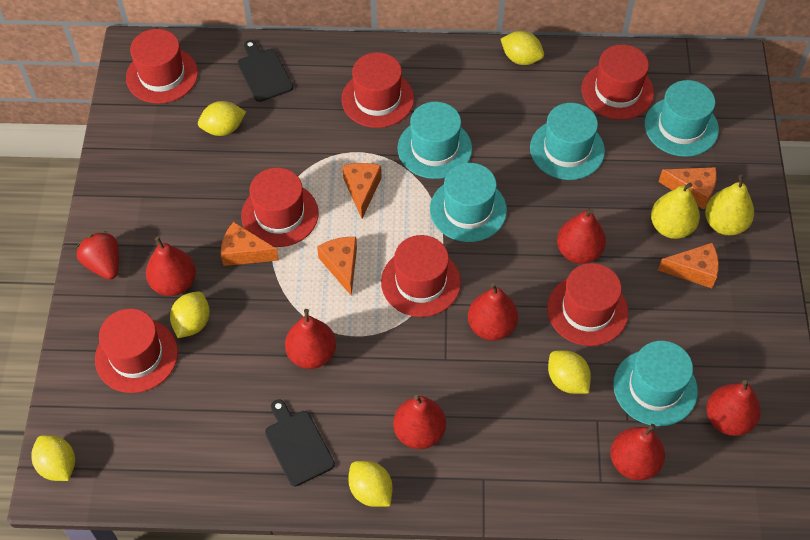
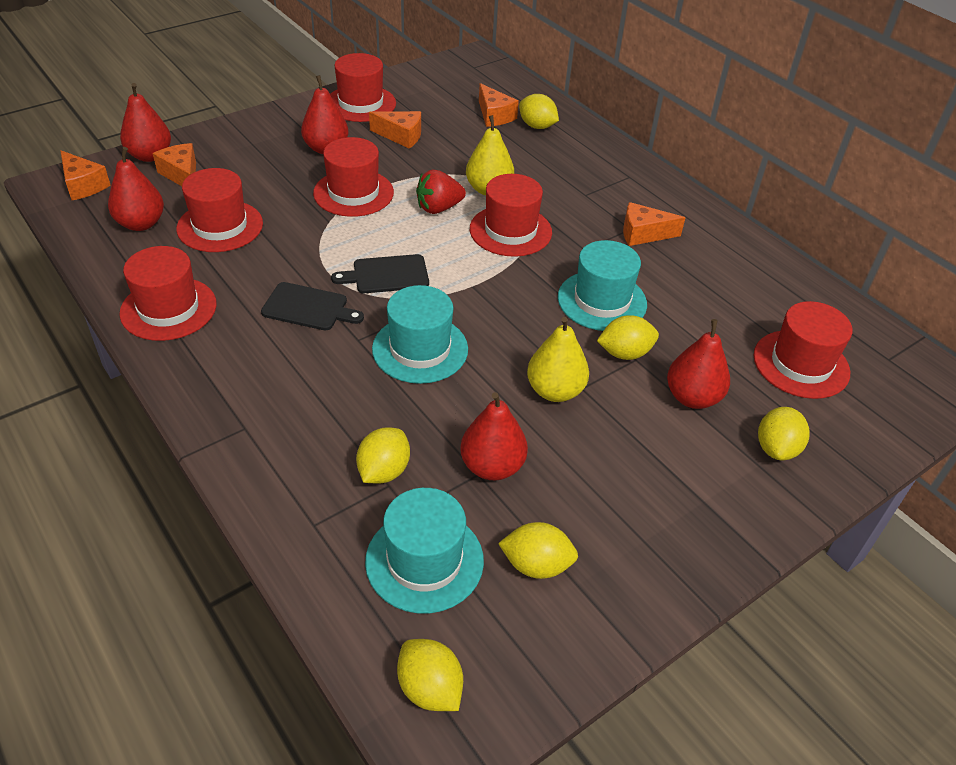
red hat: [95,309,178,393] [126,29,198,104] [241,168,319,247] [341,52,414,128] [381,235,461,317] [547,263,628,346] [581,44,654,120] = 7 -> [119,246,217,341] [176,168,263,252] [313,137,394,217] [330,53,396,122] [470,174,552,257] [754,301,853,399] = 6
red pear: [146,237,196,296] [285,309,336,369] [393,395,446,449] [468,283,518,341] [557,209,606,264] [611,424,665,480] [706,380,761,436] = 7 -> [108,147,164,231] [120,83,171,162] [301,75,349,154] [460,392,528,480] [667,319,730,409] = 5
turquoise hat: [398,102,472,179] [430,163,507,242] [530,103,605,180] [613,341,698,426] [645,80,719,157] = 5 -> [365,488,484,613] [372,285,468,384] [558,240,647,331] = 3

